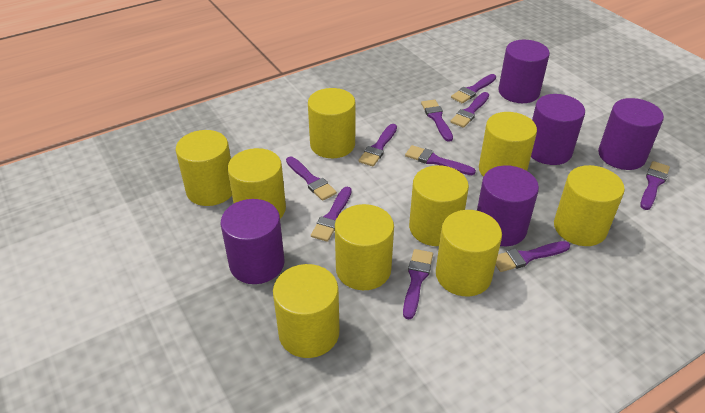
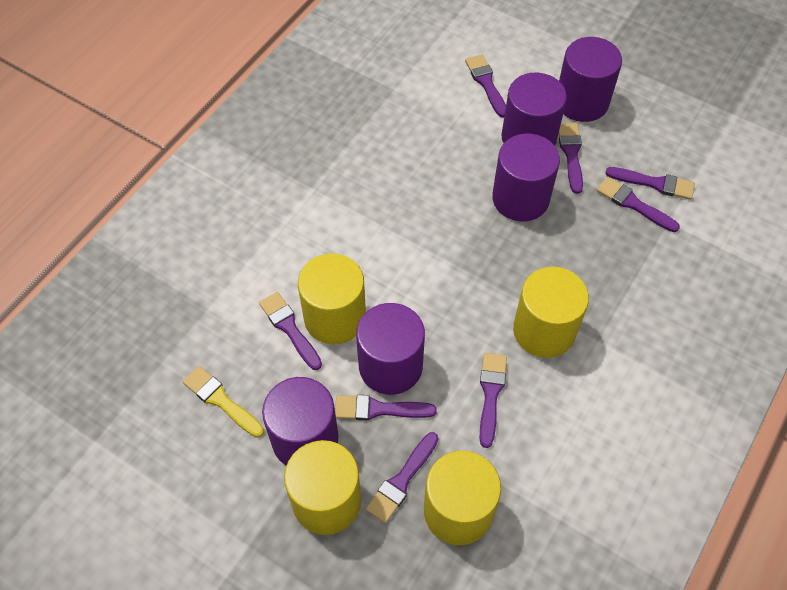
purple brush: [286,156,337,201] [311,187,352,242] [359,124,397,166] [403,249,433,319] [405,145,476,175] [421,99,453,142] [450,92,489,128] [451,74,496,103] [496,241,570,272] [640,161,670,210] = 10 -> [259,292,322,370] [335,395,437,420] [366,432,438,523] [465,54,506,118] [480,353,507,448] [559,123,583,194] [597,177,680,232] [605,167,695,200] = 8
yellow brush: none = 0 -> [183,366,264,437] = 1
yellow cylinder: [176,130,232,206] [227,148,286,219] [273,264,340,358] [308,88,356,158] [335,204,394,290] [409,165,469,246] [436,210,502,296] [479,112,537,177] [554,165,625,246] = 9 -> [284,440,361,535] [298,254,366,344] [424,451,501,545] [513,267,589,358] = 4

